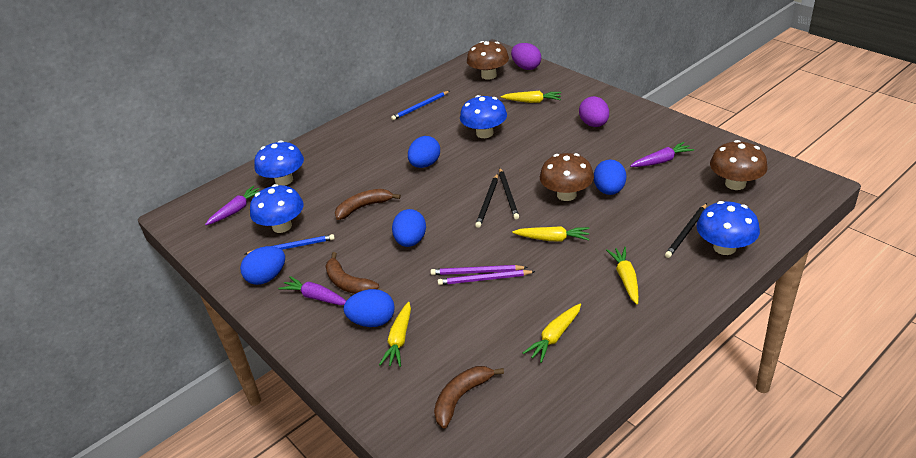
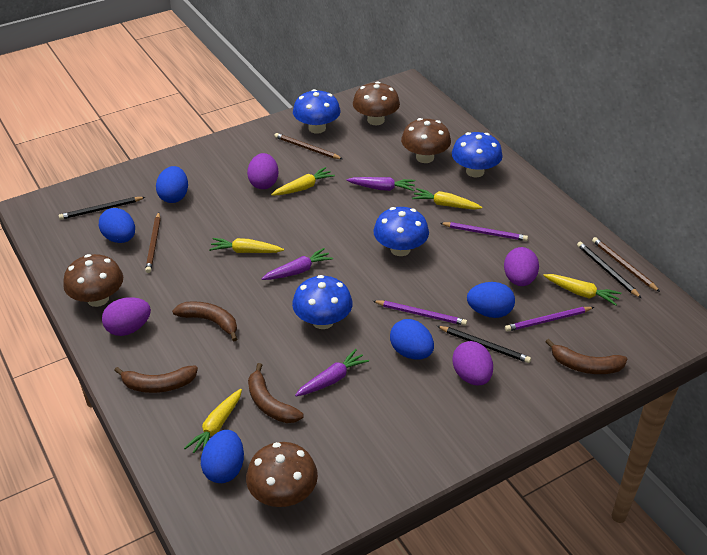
blue pencil: [245,234,335,255] [391,91,450,120] = 2 -> none = 0
brown banana: [325,252,379,294] [335,189,401,220] [434,366,504,429] = 3 -> [114,366,198,393] [172,301,237,341] [248,363,304,423] [545,339,627,374] = 4
brown mushroom: [467,41,509,80] [540,153,594,201] [710,140,768,190] = 3 -> [63,254,123,307] [246,442,318,507] [353,81,400,125] [401,118,451,163] = 4
brown pencil: none = 0 -> [145,212,161,273] [274,133,342,159] [592,237,660,292] = 3
purple egg: [511,43,541,70] [579,96,609,127] = 2 -> [102,297,151,336] [247,153,278,189] [452,341,493,385] [504,247,539,286] = 4
purple pencil: [430,265,528,275] [438,270,536,285] = 2 -> [373,300,467,326] [440,222,528,241] [505,307,594,332] = 3

